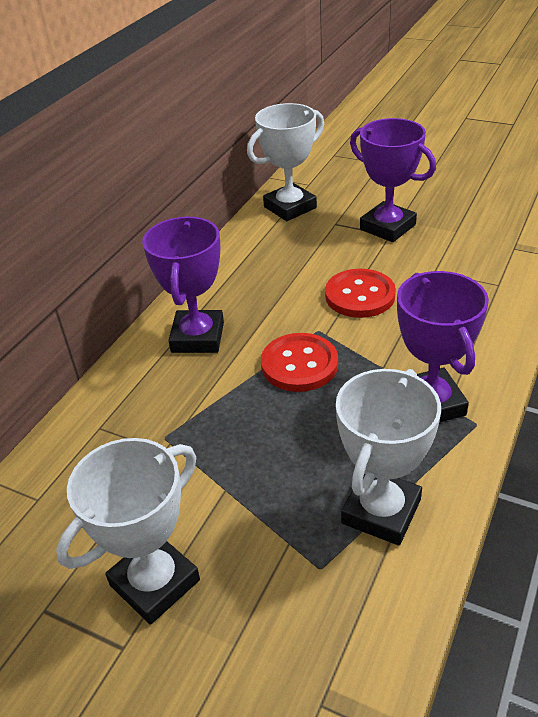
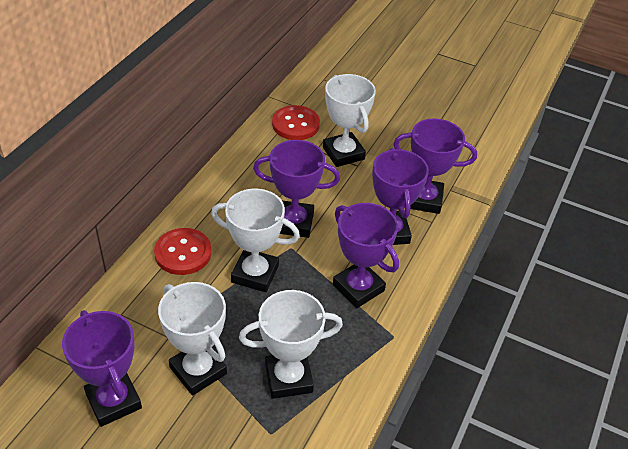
purple trophy: [142,217,224,353] [350,118,436,242] [397,271,489,423] = 3 -> [62,310,142,427] [253,140,340,238] [333,203,399,308] [372,148,429,245] [393,118,477,214] = 5
white trophy: [56,438,200,625] [247,103,324,221] [336,369,441,545] = 3 -> [158,282,227,395] [211,189,300,292] [239,290,343,399] [323,74,376,167] = 4

